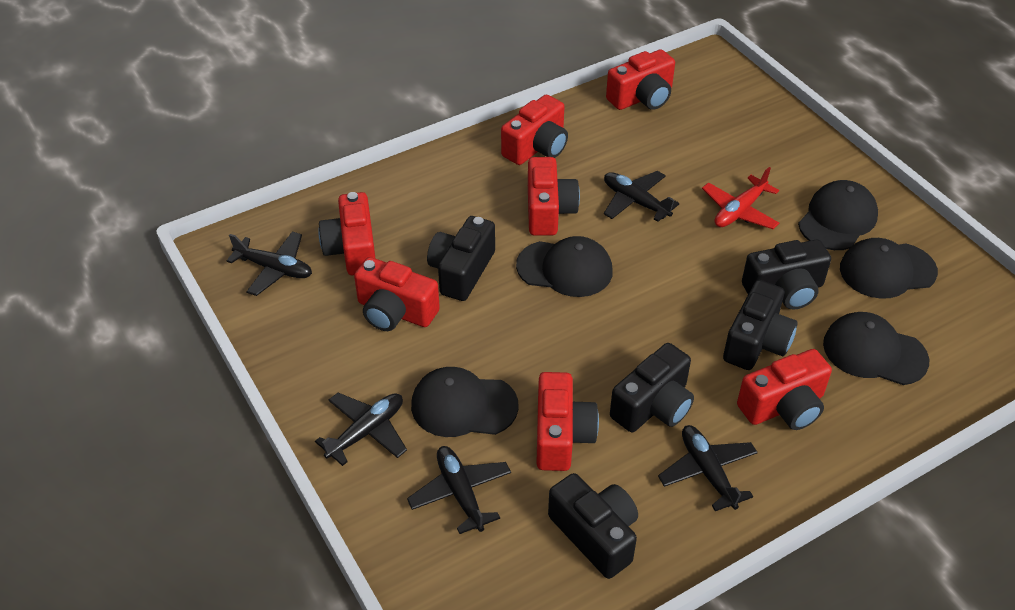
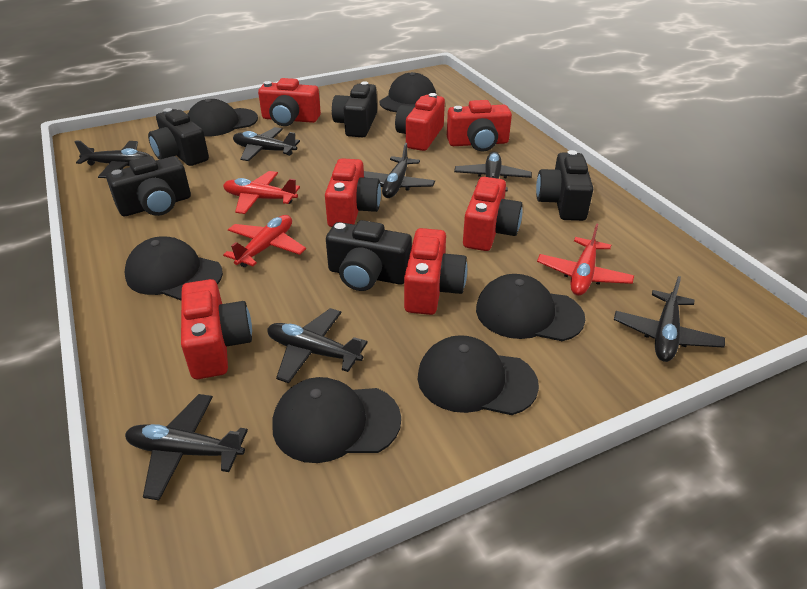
black cap: [411,367,519,437] [516,236,613,297] [798,180,878,250] [823,312,929,385] [840,238,938,299] = 5 -> [124,236,223,300] [187,99,258,137] [272,377,401,463] [379,72,436,112] [418,335,539,415] [476,274,585,341] = 6
black plane: [227,232,312,296] [315,393,407,466] [407,446,511,534] [604,171,679,222] [658,425,758,511] = 5 -> [74,141,150,178] [125,394,248,500] [233,127,300,161] [267,308,368,383] [364,143,435,198] [454,152,532,192] [614,276,725,362] = 7
red plane: [702,167,779,229] = 1 -> [223,171,300,214] [223,215,306,267] [537,223,634,296] = 3

